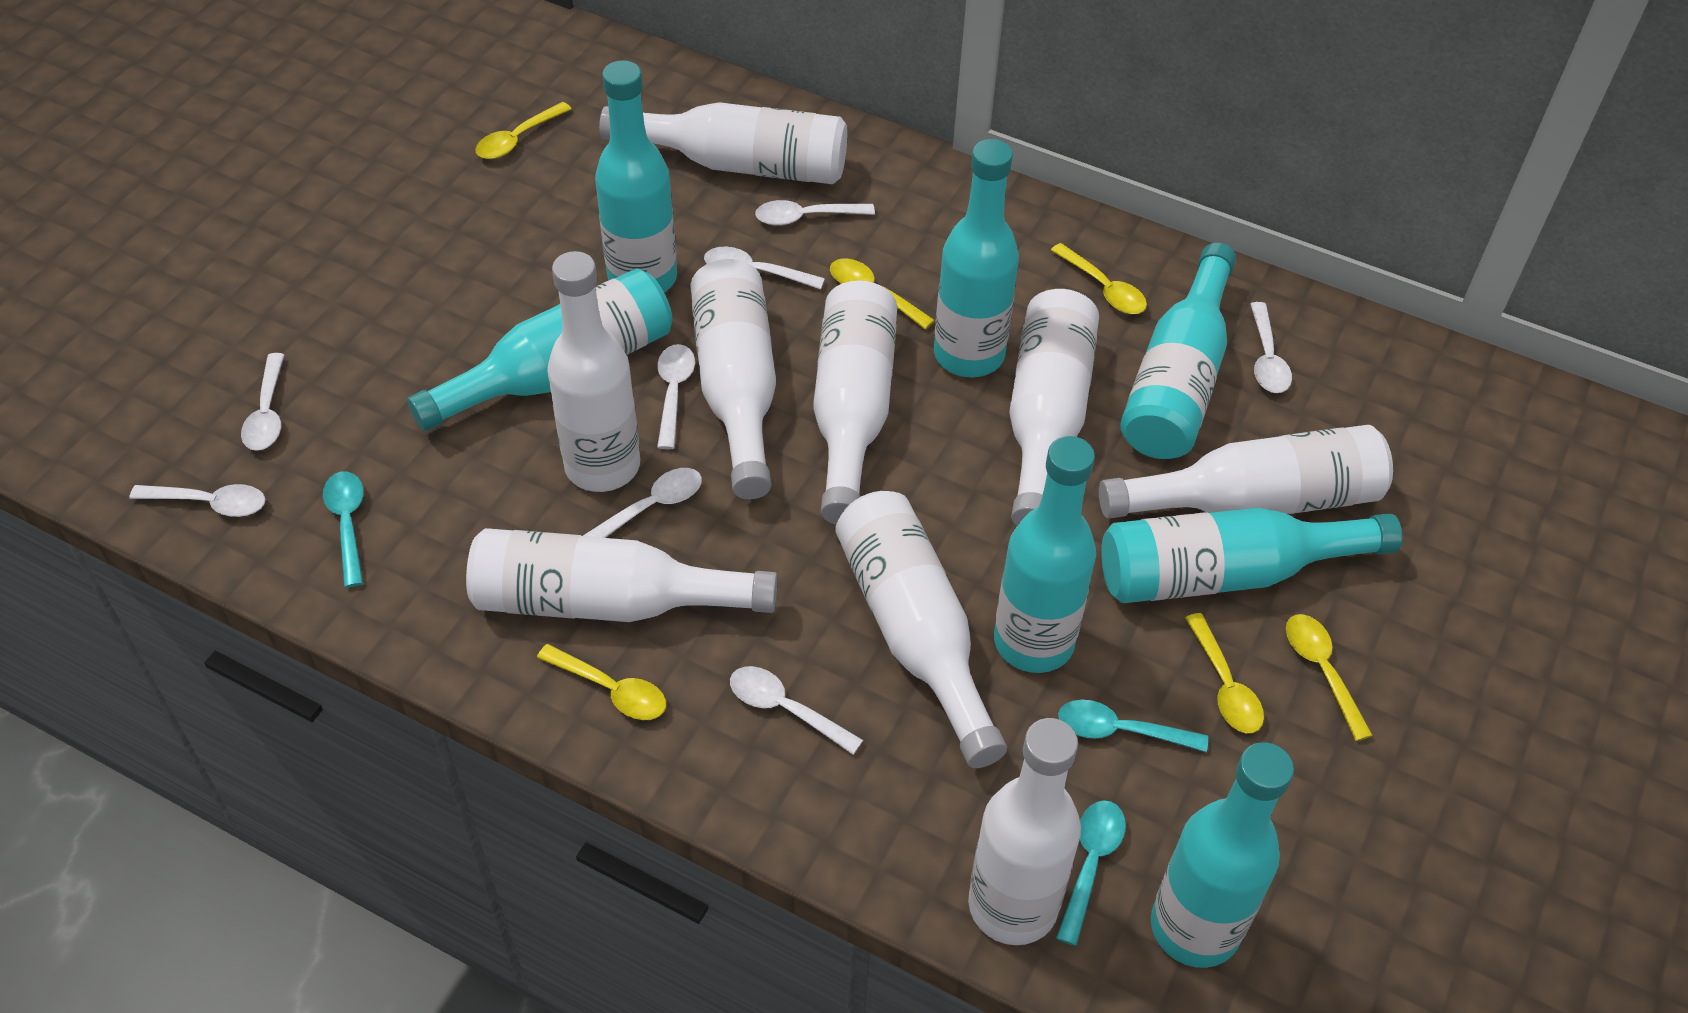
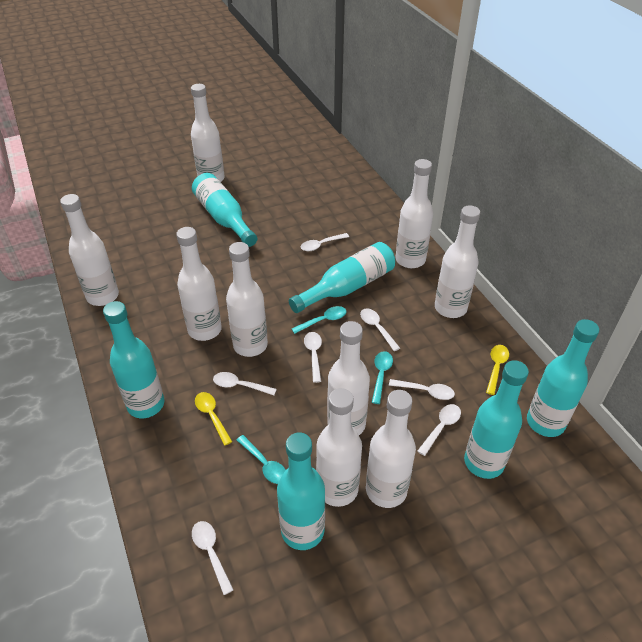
turquoise bottle: [407,269,672,431] [595,60,677,293] [934,139,1019,378] [994,436,1096,673] [1101,508,1402,603] [1120,243,1236,459] [1151,742,1294,968] = 7 -> [103,301,164,418] [192,173,257,247] [277,432,325,550] [289,242,395,313] [464,360,529,479] [527,319,599,437] = 6
white spoon: [129,484,265,517] [241,353,284,451] [583,468,702,538] [657,344,695,449] [704,247,825,290] [730,666,863,755] [755,200,875,226] [1250,302,1292,393] = 8 -> [192,521,233,595] [213,372,277,395] [301,233,349,251] [304,332,322,383] [360,309,400,351] [389,379,455,400] [417,404,461,456] = 7
yellow spoon: [475,102,571,159] [537,644,666,720] [830,258,935,330] [1051,243,1147,314] [1185,613,1264,733] [1286,614,1373,741] = 6 -> [195,392,232,446] [486,345,509,395] = 2

